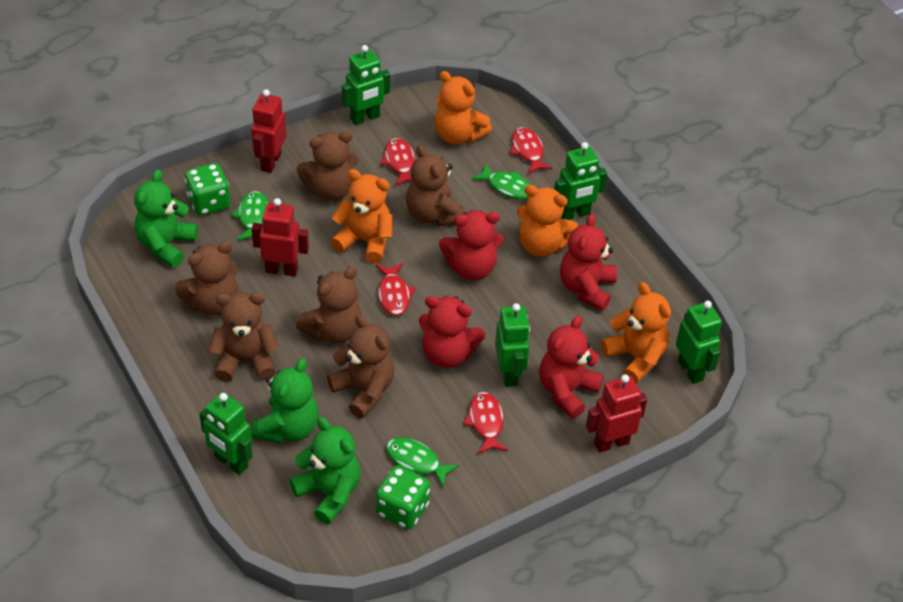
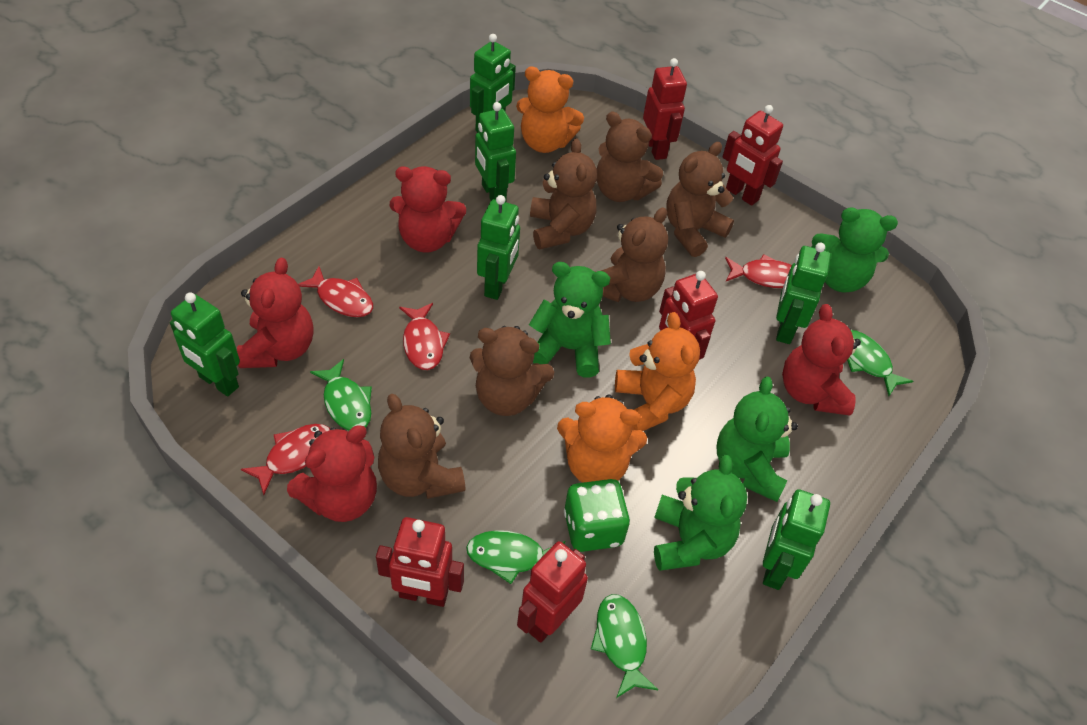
green dice: [185,163,230,216] [376,466,430,529] = 2 -> [564,479,630,552] = 1
green fish: [231,191,268,241] [386,438,459,487] [472,164,531,200] = 3 -> [310,359,372,430] [466,530,565,584] [591,594,658,698] [847,330,913,396] = 4
green robot: [199,392,253,475] [342,45,390,125] [495,303,530,387] [554,142,607,220] [676,300,722,384] = 5 -> [170,292,240,396] [470,34,516,132] [475,102,516,202] [477,195,520,300] [763,489,830,590] [776,243,831,344] = 6
green teddy bear: [134,170,198,268] [251,358,319,443] [289,417,361,524] = 3 -> [529,262,611,378] [654,455,747,571] [717,377,798,502] [811,207,898,293] = 4
orange teddy bear: [331,169,392,263] [434,71,492,144] [517,185,578,257] [601,282,671,383] = 4 -> [516,66,584,153] [557,394,647,483] [615,312,700,431] = 3
red robot: [251,89,286,173] [252,198,309,276] [586,374,647,453] = 3 -> [376,517,464,607] [517,541,588,643] [643,58,687,160] [659,271,718,360] [723,105,783,206] = 5

